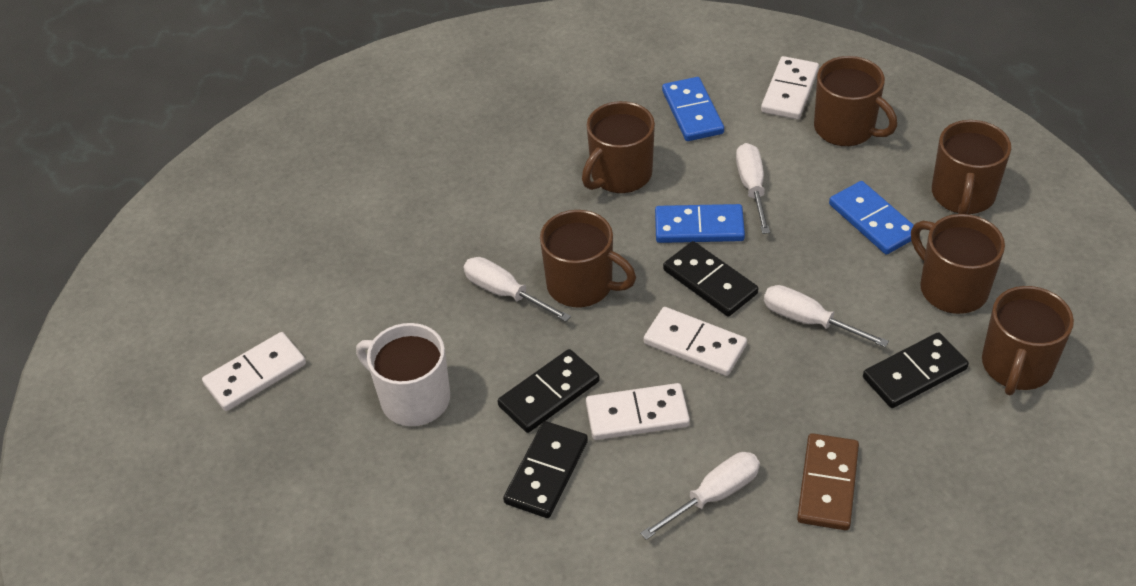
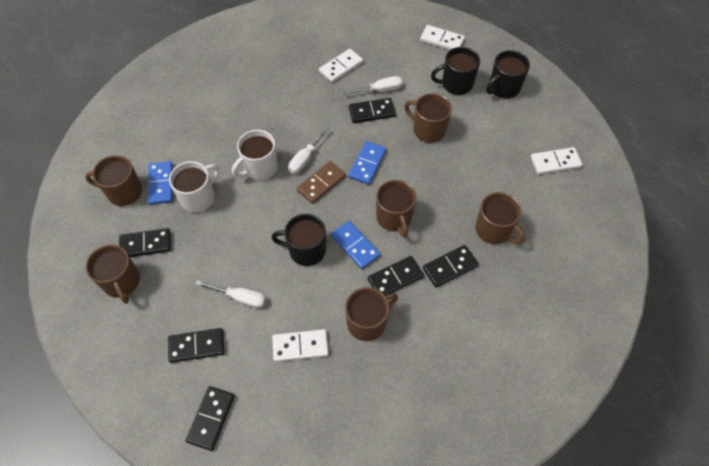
black domino: [498,349,600,433] [503,421,588,518] [663,241,758,316] [863,332,969,408] = 4 -> [119,228,171,257] [168,328,225,363] [185,386,235,451] [349,98,396,123] [368,256,424,296] [423,245,479,287] = 6
black mug: none = 0 -> [272,214,326,266] [431,47,480,95] [486,50,530,99] = 3
white mug: [356,323,450,426] = 1 -> [169,161,220,212] [232,130,278,180] = 2
white screwdriver: [464,257,571,322] [640,452,760,540] [736,143,770,234] [764,285,889,347] = 4 -> [196,280,266,308] [288,127,330,174] [343,76,403,95] = 3

